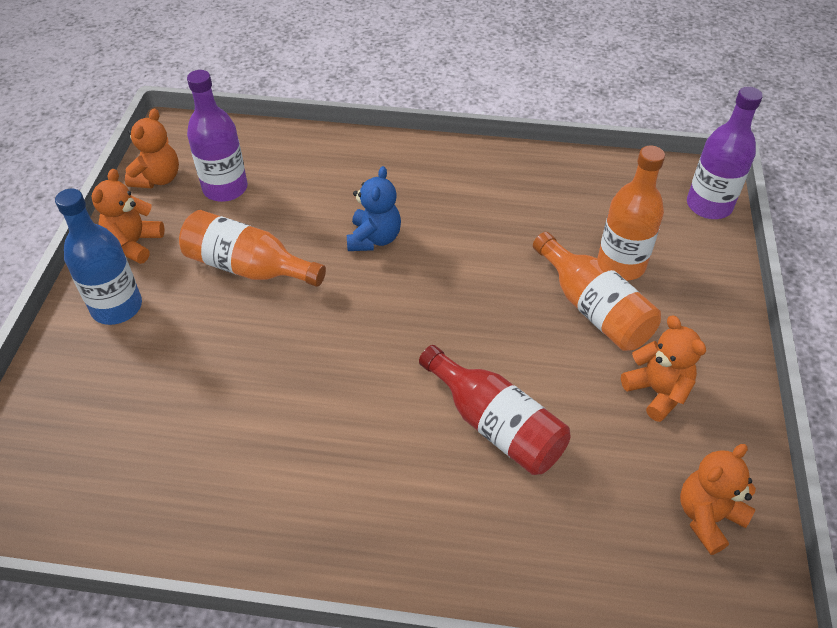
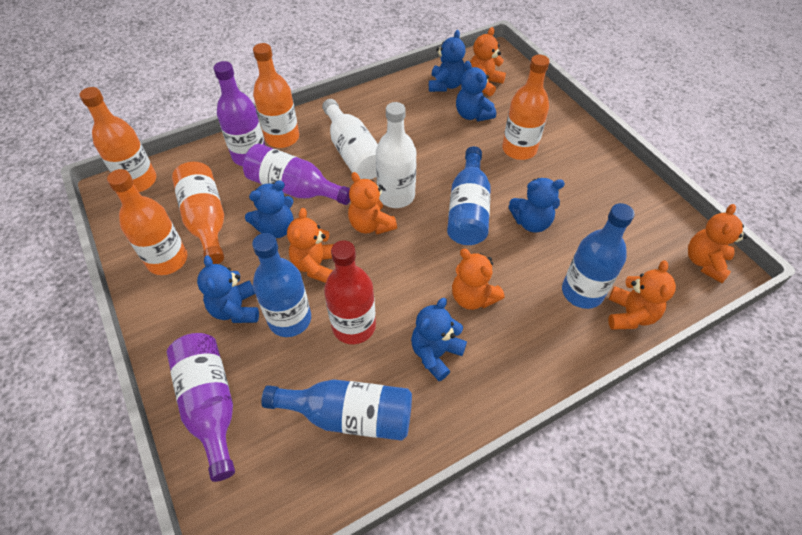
blue bottle: [55,188,142,325] = 1 -> [252,233,311,337] [261,379,412,441] [447,146,491,245] [562,203,635,309] = 4
blue teddy bear: [347,166,401,251] = 1 -> [197,255,259,323] [245,180,293,238] [411,298,467,381] [429,30,466,92] [456,61,496,121] [508,178,565,232] = 6
orange bottle: [179,210,326,287] [533,232,661,351] [597,146,665,281] = 3 -> [79,87,156,192] [107,169,187,275] [172,162,224,264] [253,43,299,148] [502,55,550,160] = 5
orange teddy bear: [91,169,164,264] [125,108,179,188] [621,315,706,422] [680,444,756,555] = 4 -> [287,208,334,283] [348,172,397,234] [452,249,504,310] [470,27,506,96] [608,260,676,330] [688,204,747,283] = 6
purple bottle: [187,70,248,202] [687,87,763,219] = 2 -> [167,333,235,482] [213,61,266,166] [243,144,350,205] = 3
white bottle: none = 0 -> [322,99,378,180] [376,102,416,208] = 2

